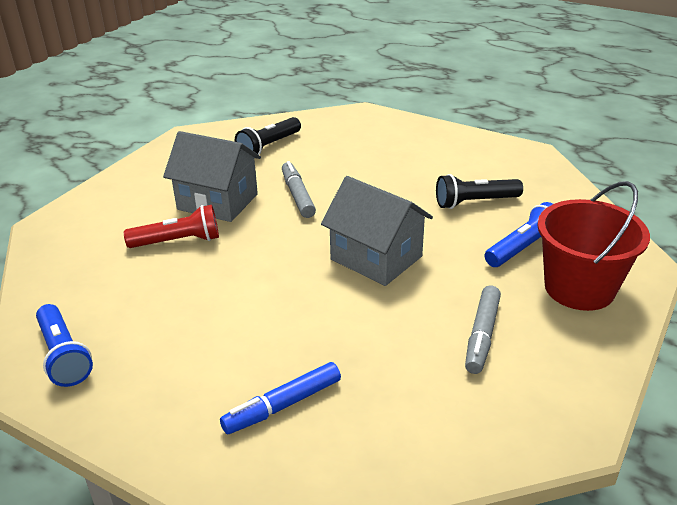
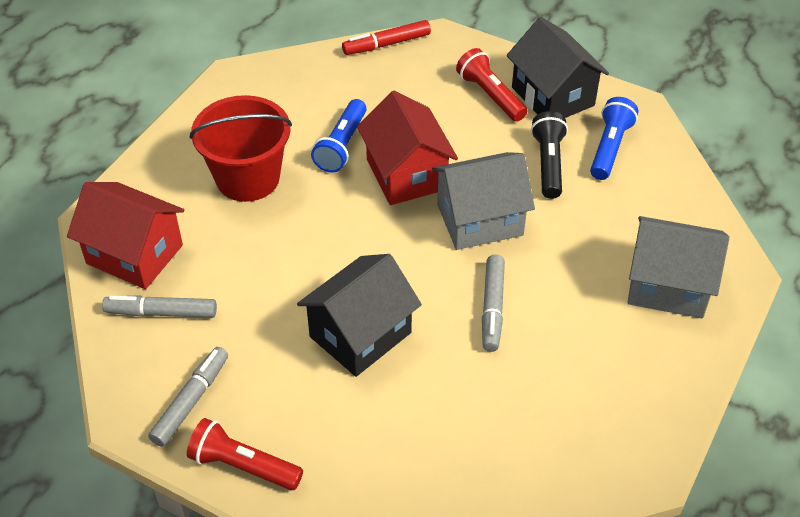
black flashlight: [235,117,301,155] [436,174,523,209] = 2 -> [531,111,568,199] = 1
black house: none = 0 -> [297,254,422,377] [507,17,609,118] = 2
blue marker: [220,362,341,434] = 1 -> none = 0
grey marker: [282,161,316,218] [465,286,501,374] = 2 -> [102,295,217,318] [148,347,228,447] [482,255,505,352] = 3
red flashlight: [124,205,219,248] = 1 -> [187,418,303,490] [456,48,528,122] = 2
red house: none = 0 -> [67,182,185,289] [357,91,458,205] = 2
red marker: none = 0 -> [342,20,431,55] = 1

